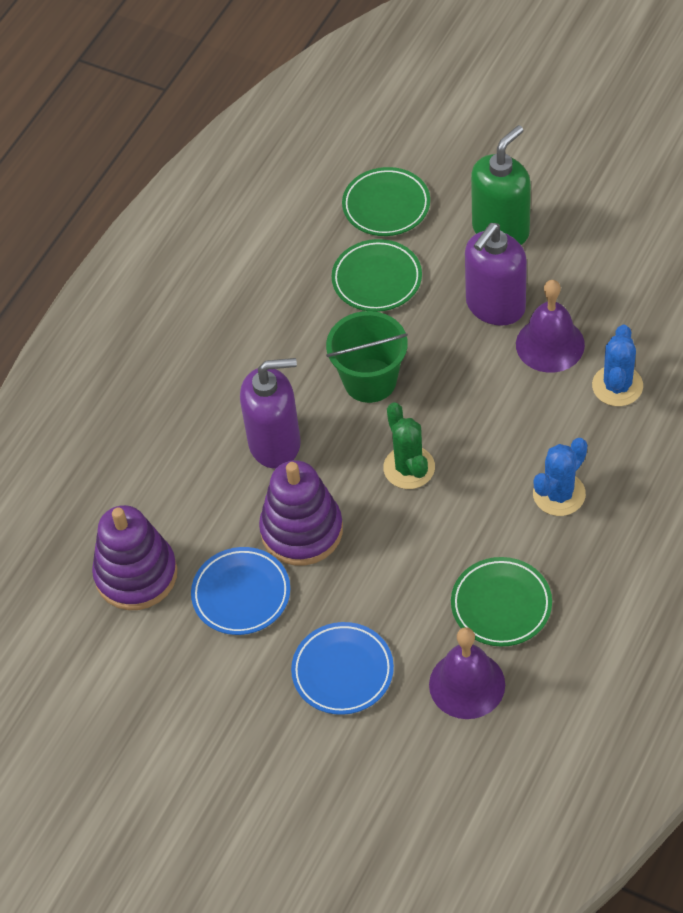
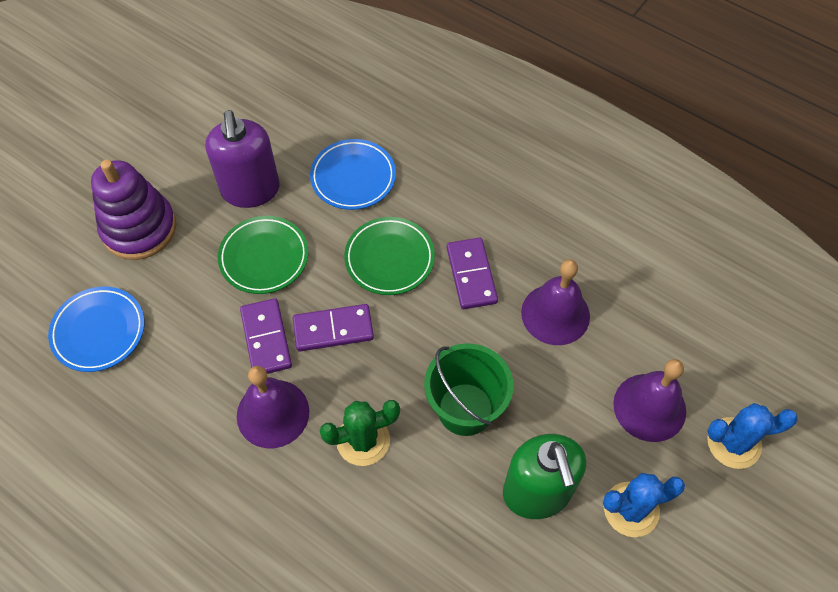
green plate: [332,239,422,312] [342,167,430,236] [451,557,552,647] = 3 -> [218,216,308,294] [344,217,435,295] = 2
purple bell: [429,627,505,719] [516,280,585,373] = 2 -> [237,366,309,448] [521,259,590,345] [613,359,686,442] = 3
purple domino: none = 0 -> [240,298,292,374] [293,304,374,351] [447,238,498,309] = 3
purple soap dispenser: [240,358,301,469] [465,223,527,326] = 2 -> [205,110,280,208] = 1
purple stacking toy: [92,505,177,610] [259,460,343,565] = 2 -> [91,160,176,260] = 1

